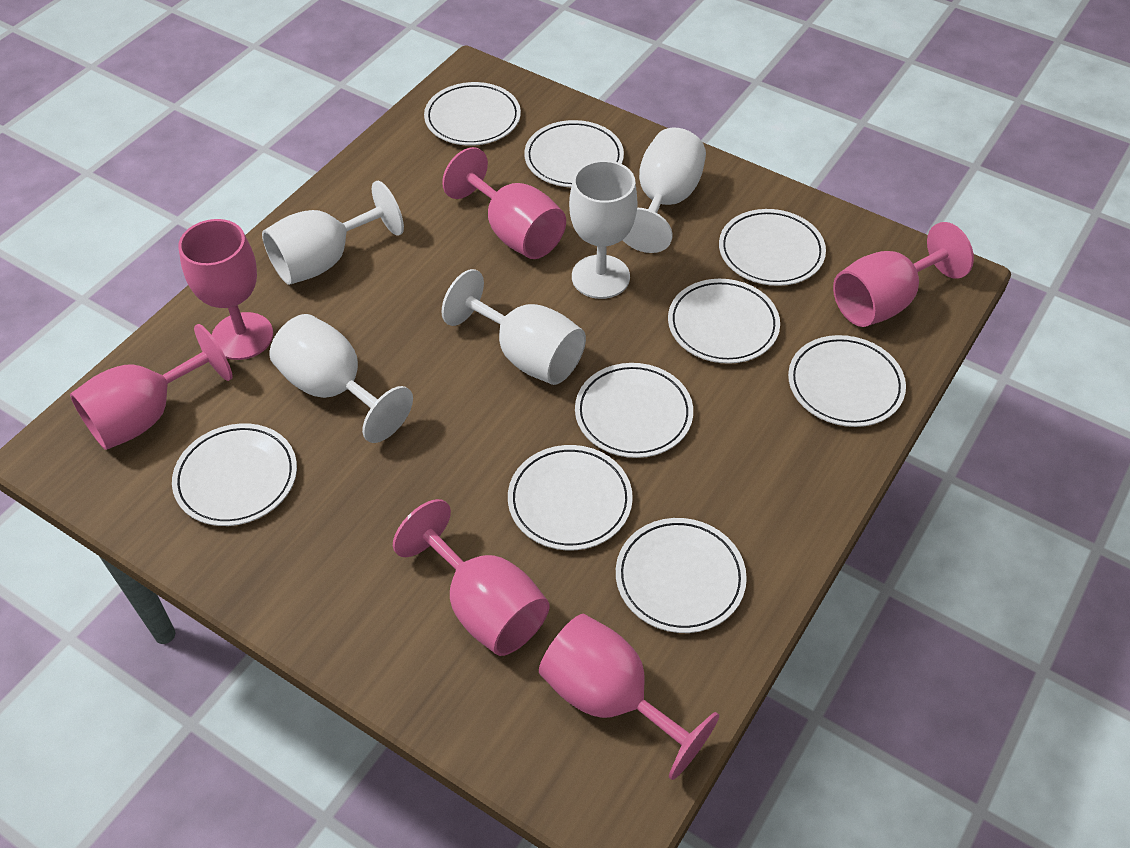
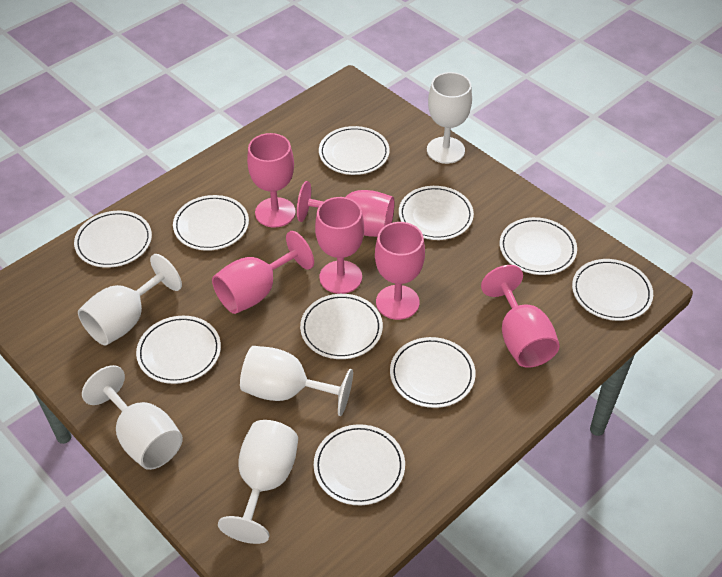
white plate: [172,423,297,526] [424,82,521,146] [508,445,633,550] [524,120,624,187] [575,363,693,458] [616,518,747,633] [668,279,780,364] [719,209,826,286] [788,335,906,427] = 9 -> [74,211,152,268] [136,316,221,384] [173,195,249,251] [300,294,383,359] [314,424,405,505] [319,126,390,175] [390,337,476,408] [399,186,474,240] [500,217,577,275] [572,259,653,321] = 10

